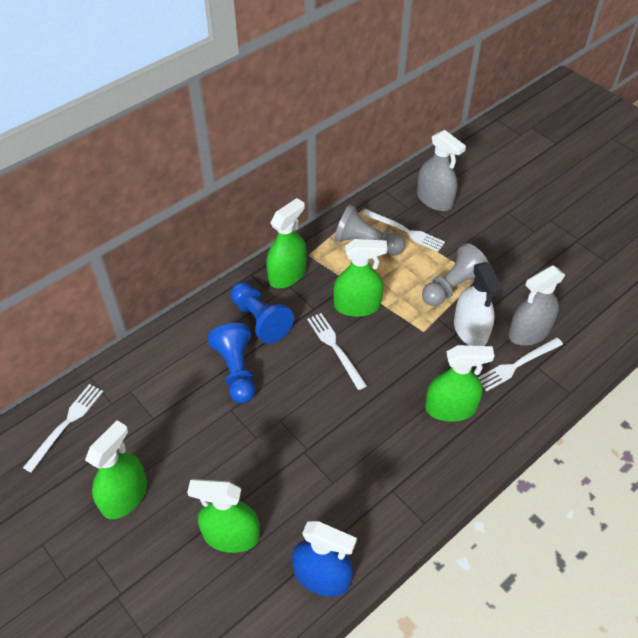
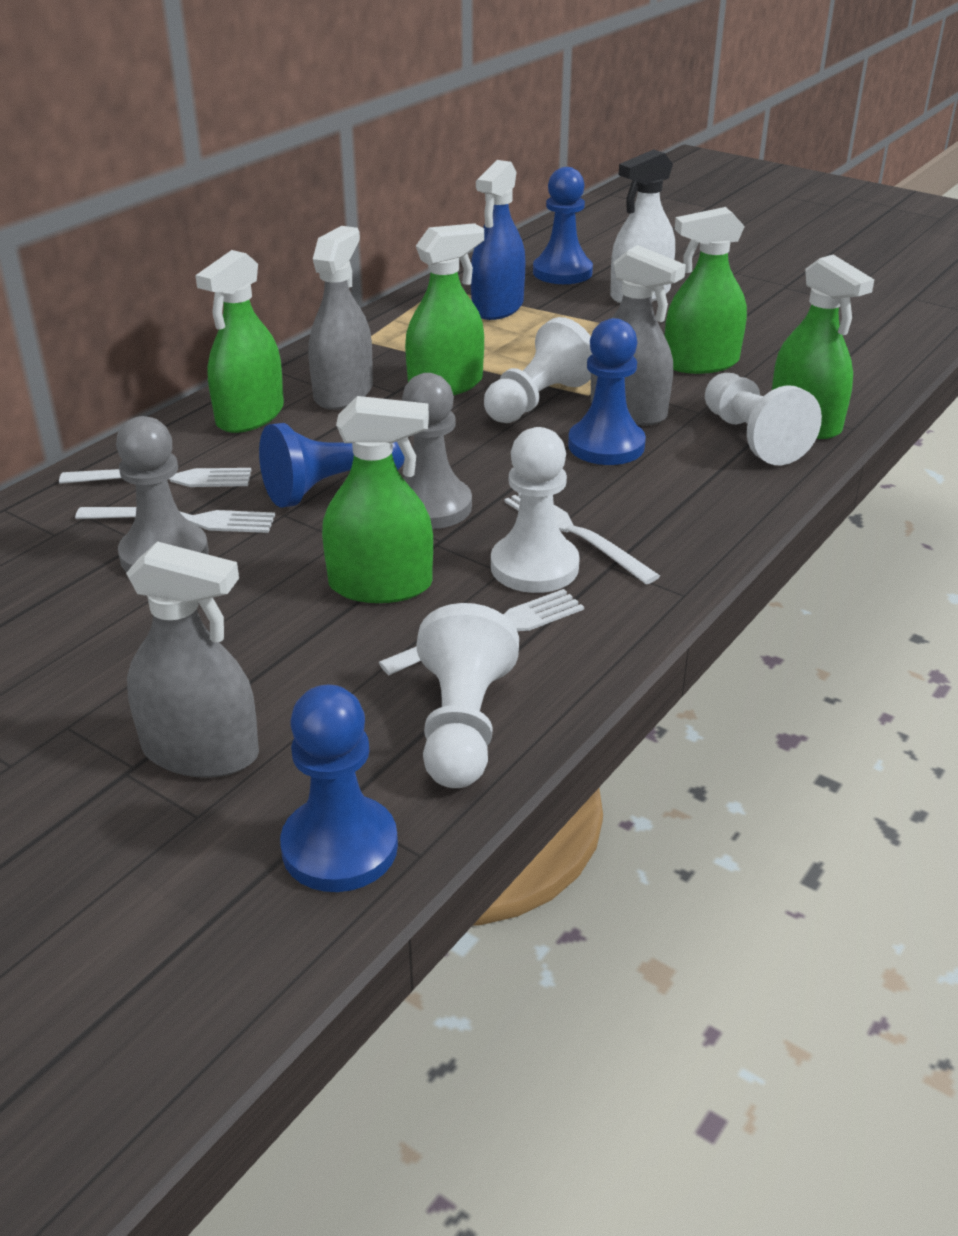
blue pawn: [207,323,255,403] [230,282,294,344] = 2 -> [259,423,405,508] [280,685,398,892] [533,167,593,284] [568,318,646,465] = 4
grey spray bottle: [417,130,466,211] [508,265,565,346] = 2 -> [126,541,259,778] [309,226,373,410] [591,245,686,426] = 3
white pawn: none = 0 -> [416,603,519,788] [484,317,592,423] [491,427,580,593] [705,373,822,465] = 4

